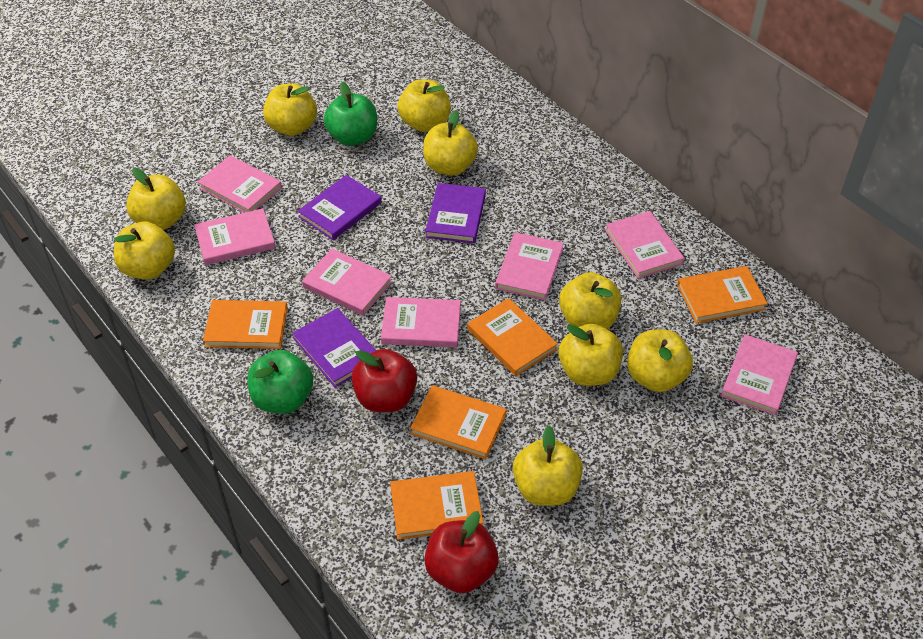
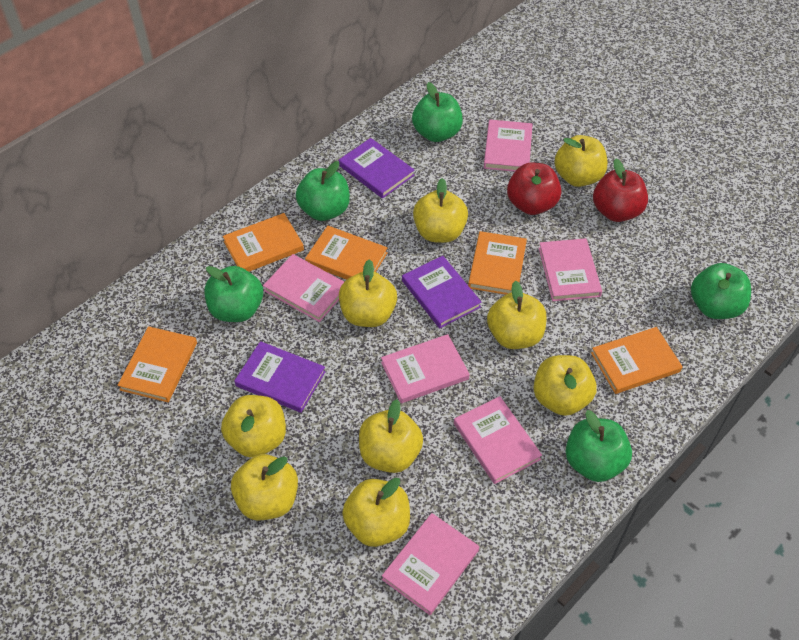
green apple: [247,350,313,414] [324,82,377,146] = 2 -> [205,266,263,322] [296,161,350,221] [412,82,463,142] [566,410,632,482] [691,263,751,319] = 5
pink book: [194,208,276,265] [198,155,282,213] [302,249,392,316] [381,297,461,348] [495,232,564,300] [605,211,685,279] [721,334,798,415] = 7 -> [263,254,344,322] [381,334,470,403] [382,513,479,615] [454,396,542,484] [484,120,533,172] [539,238,602,301] = 6

